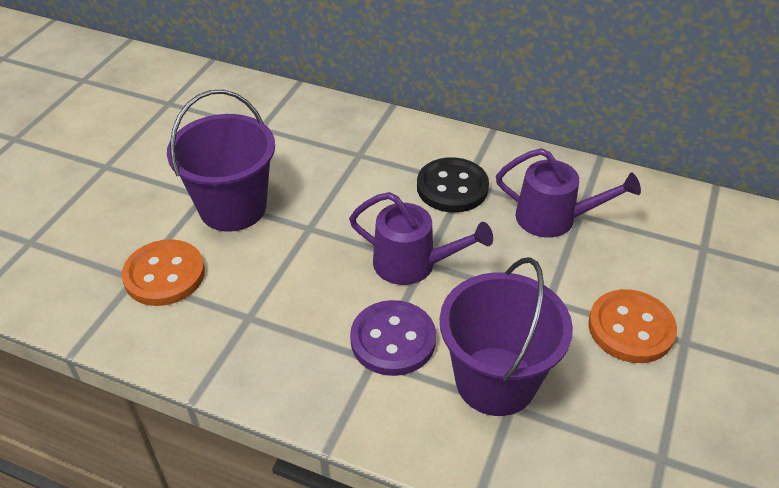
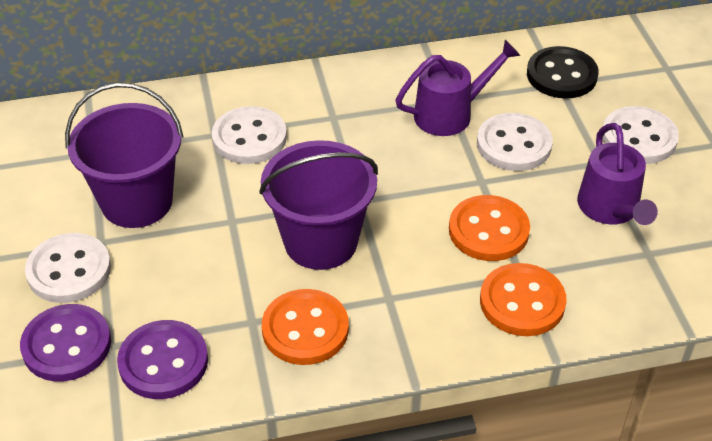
orange button: [122,239,205,306] [588,289,677,363] = 2 -> [262,289,349,365] [449,195,530,261] [480,263,566,336] = 3
purple button: [350,300,436,376] = 1 -> [20,304,111,381] [117,320,208,399] = 2
white button: none = 0 -> [25,233,111,303] [212,106,287,164] [477,113,553,171] [603,106,679,164] = 4

